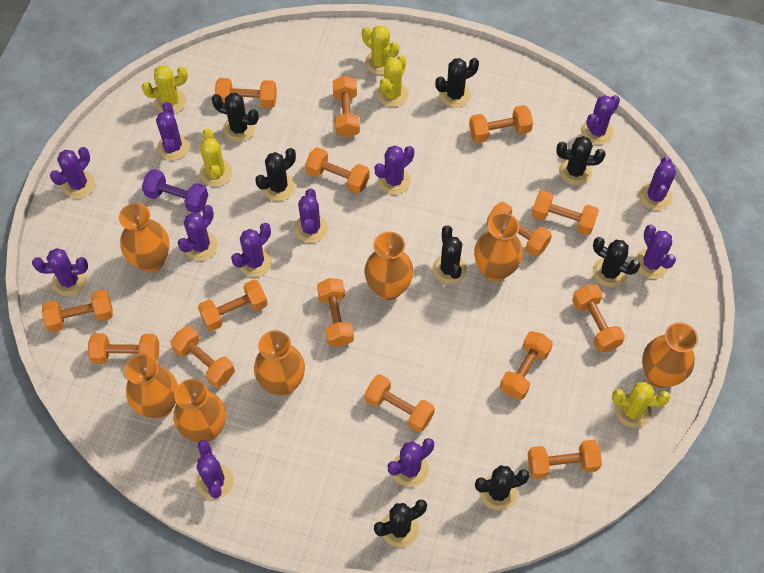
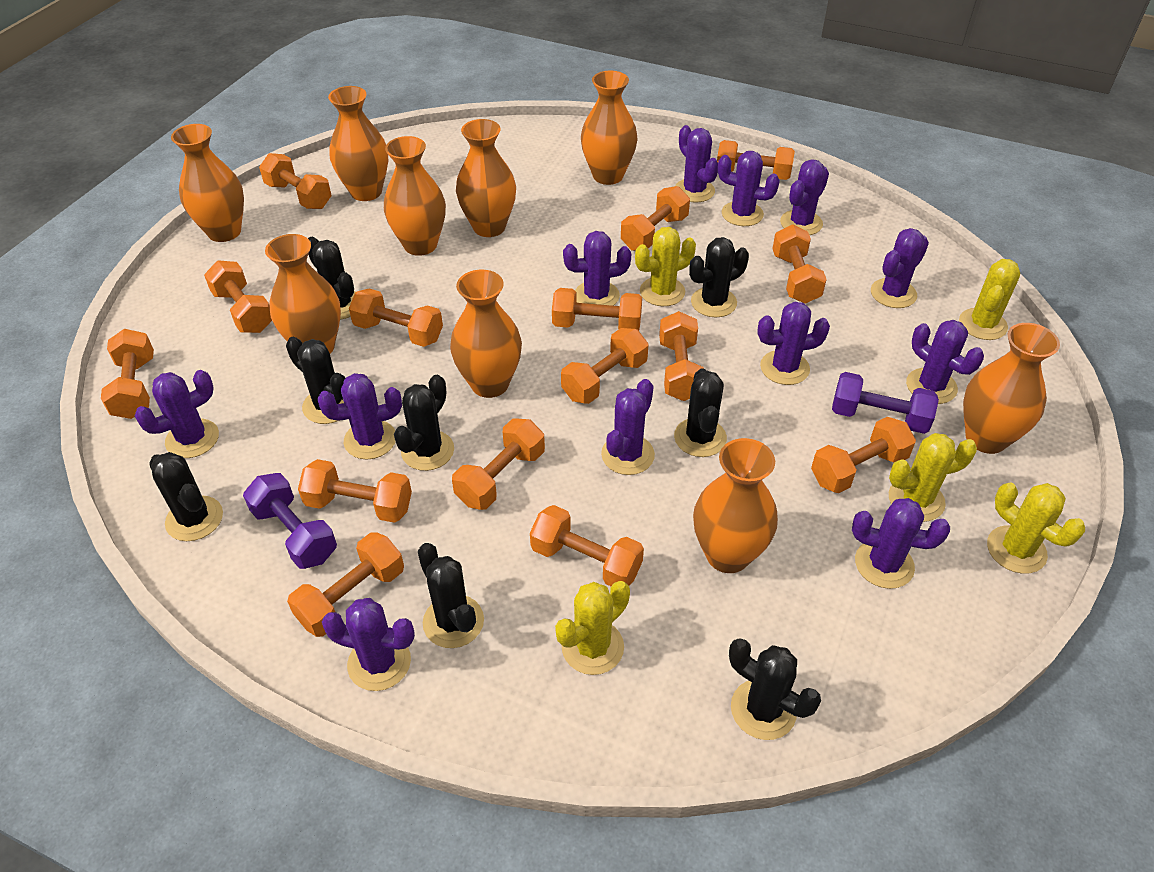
orange vase: [119,203,169,272] [125,354,178,418] [174,379,226,442] [254,330,305,396] [364,232,414,300] [474,212,523,282] [642,322,698,388] = 7 -> [171,124,244,242] [265,234,341,354] [328,86,388,201] [384,136,446,256] [450,270,522,398] [456,119,516,237] [581,71,638,185] [693,438,778,573] [963,323,1060,454] = 9
purple dumbbell: [142,169,208,213] = 1 -> [243,473,337,569] [832,372,939,434] = 2

